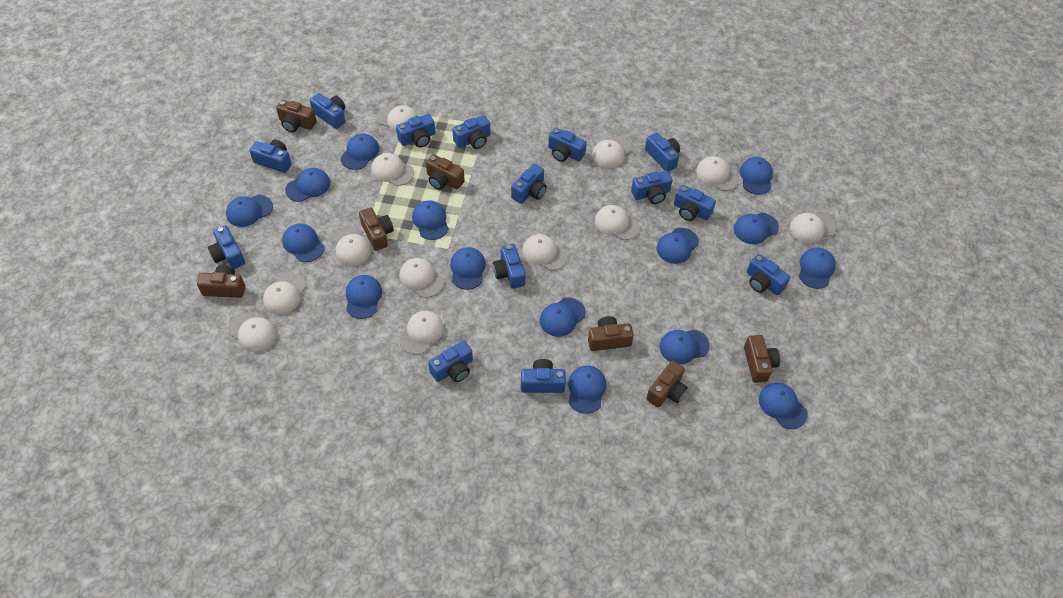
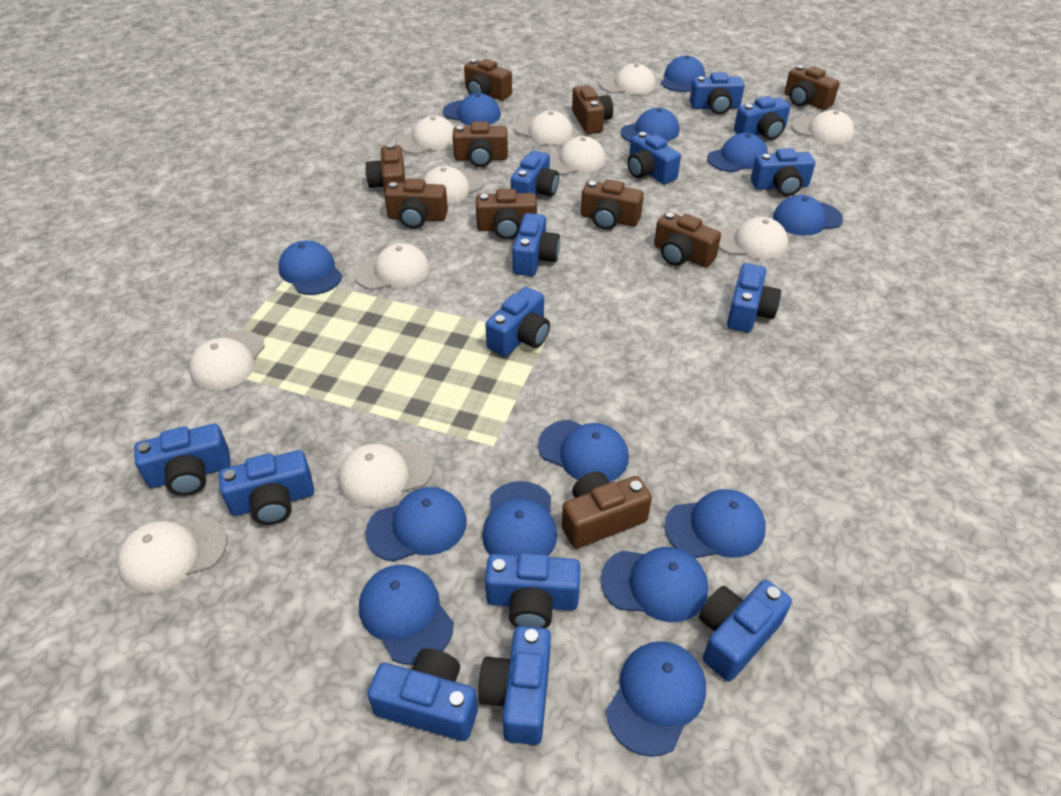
blue cap: [226,194,273,227] [282,224,324,262] [285,168,331,202] [340,134,379,170] [346,275,382,319] [412,200,449,240] [450,247,486,290] [540,297,586,337] [568,365,606,414] [656,228,699,264] [659,329,710,364] [734,212,779,244] [740,157,773,195] [759,383,808,429] [799,248,836,289] = 15 -> [279,241,342,295] [359,565,454,665] [365,487,467,562] [443,93,501,126] [482,481,557,556] [538,420,629,482] [600,547,708,622] [606,641,706,757] [620,108,679,142] [661,56,705,92] [664,489,766,558] [707,133,768,172] [773,195,843,236] = 13
brown camera: [197,265,245,298] [276,100,317,132] [359,207,394,251] [426,154,465,190] [588,316,634,351] [646,361,688,407] [744,335,780,383] = 7 -> [365,144,405,193] [384,178,448,229] [453,121,508,167] [464,59,512,100] [476,189,537,240] [562,471,652,549] [572,85,613,134] [581,179,644,230] [654,212,721,267] [784,65,840,110] = 10
white cap: [228,312,276,352] [263,273,306,315] [333,227,371,266] [371,153,414,186] [377,105,418,132] [399,258,444,298] [399,311,444,355] [522,234,568,271] [592,136,631,168] [595,205,640,240] [696,156,739,191] [790,213,836,243] = 12 -> [117,516,227,593] [189,330,265,391] [338,442,434,507] [354,243,430,290] [397,116,454,154] [423,166,484,204] [514,110,573,145] [549,136,606,175] [599,64,656,95] [718,217,788,259] [791,110,854,144] = 11

